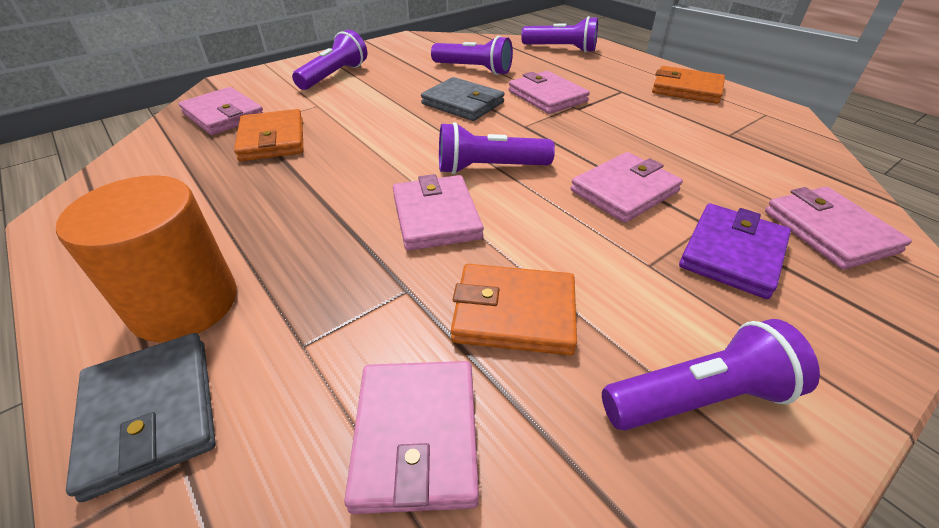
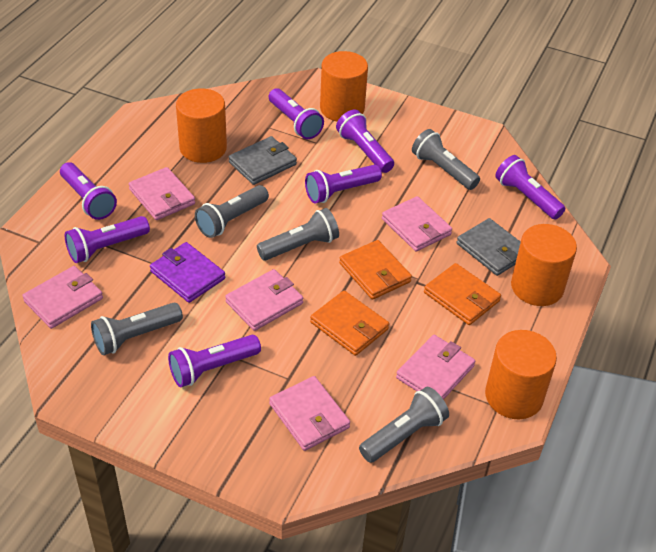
grey flashlight: none = 0 -> [91,303,183,355] [195,185,269,238] [257,208,339,261] [359,387,449,463] [412,129,480,190] = 5
orange cylinder: [56,175,237,342] = 1 -> [176,89,227,163] [320,51,368,122] [485,330,557,419] [511,224,577,306] = 4
purple flashlight: [292,30,367,90] [431,36,513,75] [439,122,555,174] [521,16,598,53] [602,319,820,431] = 5 -> [60,162,117,220] [65,216,150,263] [168,335,261,387] [269,88,324,139] [305,165,382,203] [336,110,394,173] [495,155,565,219] = 7

